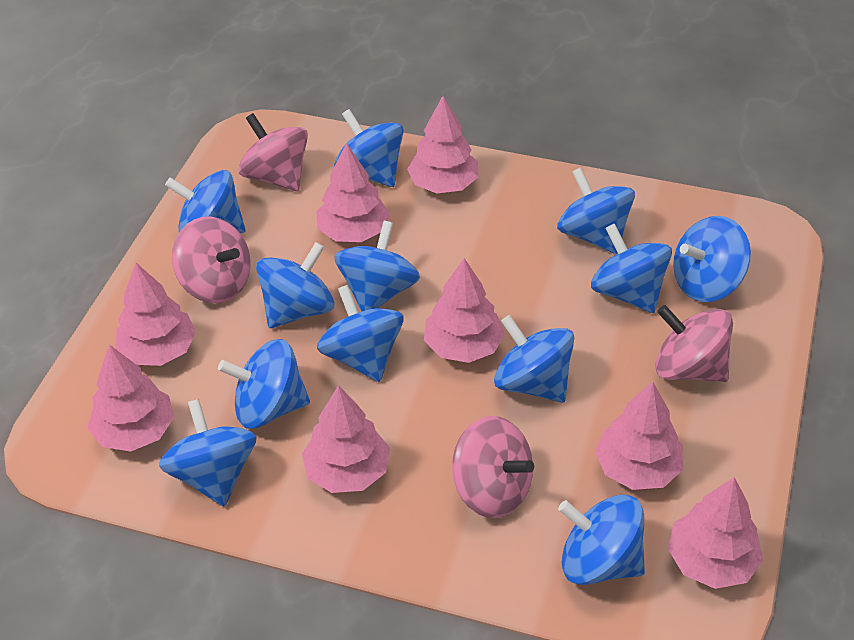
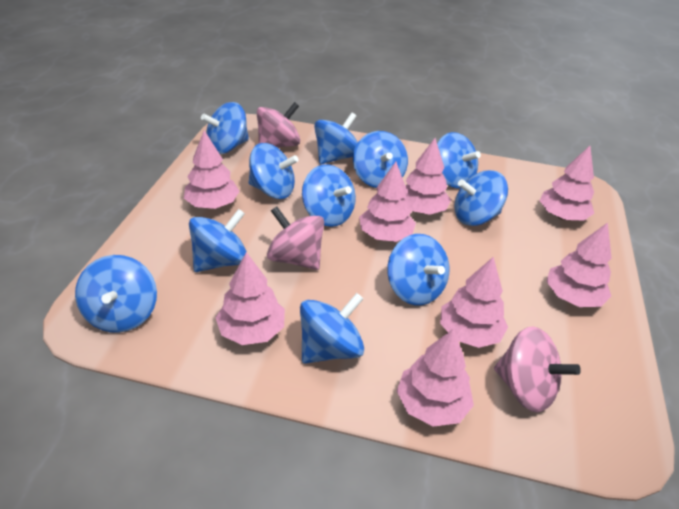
blue spinning top: [159,399,257,507] [165,170,246,233] [218,339,310,429] [256,242,334,328] [317,285,404,382] [334,109,404,187] [334,221,420,312] [494,315,574,403] [557,167,635,254] [558,495,645,585] [591,223,672,313] [673,216,751,302] = 12 -> [75,255,157,333] [189,209,247,272] [201,102,249,154] [249,143,298,199] [300,293,364,364] [302,164,356,227] [314,112,358,164] [353,131,408,188] [387,234,449,306] [437,132,481,189] [454,170,508,226] = 11
pink spinning top: [172,217,251,303] [238,113,308,191] [452,416,534,518] [655,305,733,382] = 4 -> [257,102,300,148] [267,206,324,270] [494,326,581,412] = 3

